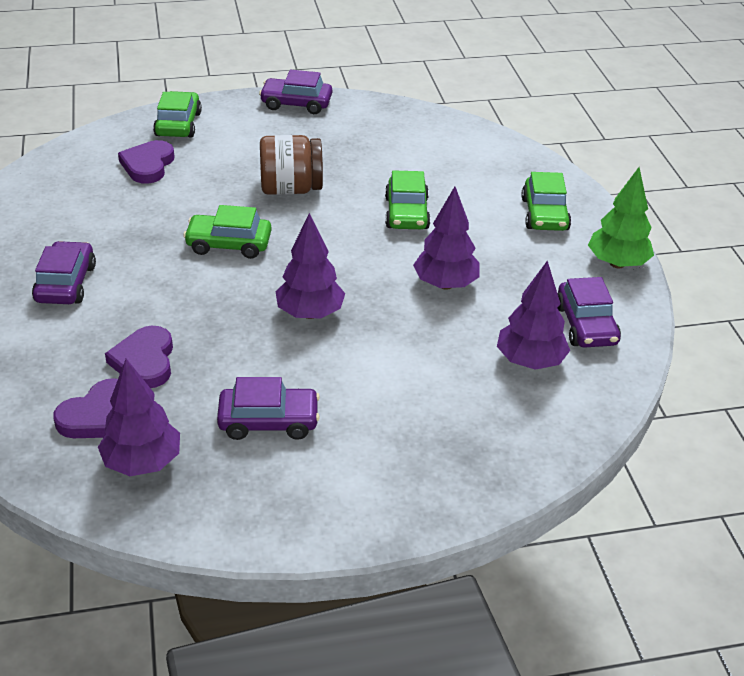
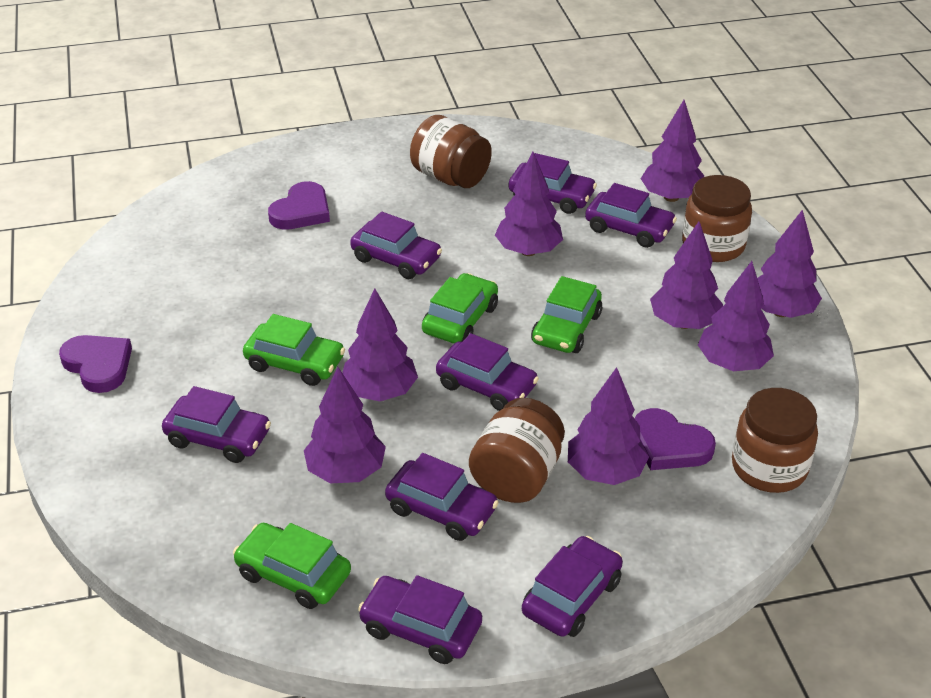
brown jar: [260,135,323,195] = 1 -> [410,115,492,188] [469,398,565,503] [682,175,752,262] [732,388,818,493] = 4
green tree: [588,167,654,268] = 1 -> none = 0
purple car: [32,241,96,304] [217,377,320,440] [259,70,332,114] [558,277,621,348] = 4 -> [162,386,271,463] [350,212,442,279] [358,575,482,664] [385,453,499,541] [436,333,539,411] [509,153,597,214] [522,536,623,637] [585,183,677,248] = 8
purple tree: [98,359,180,476] [275,213,345,319] [413,187,480,290] [497,260,570,370] = 4 -> [304,367,386,483] [342,288,418,401] [495,152,563,256] [568,367,649,485] [641,100,704,202] [650,222,723,329] [698,261,774,371] [757,210,822,318] = 8

